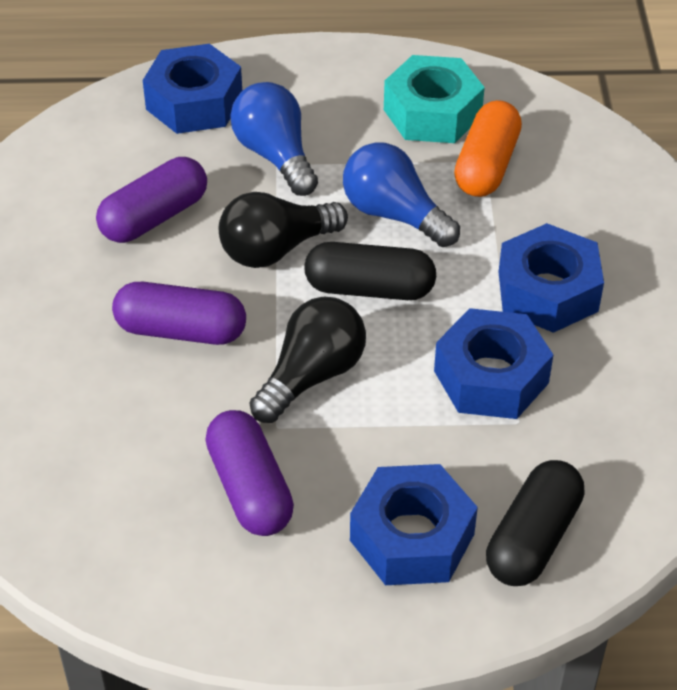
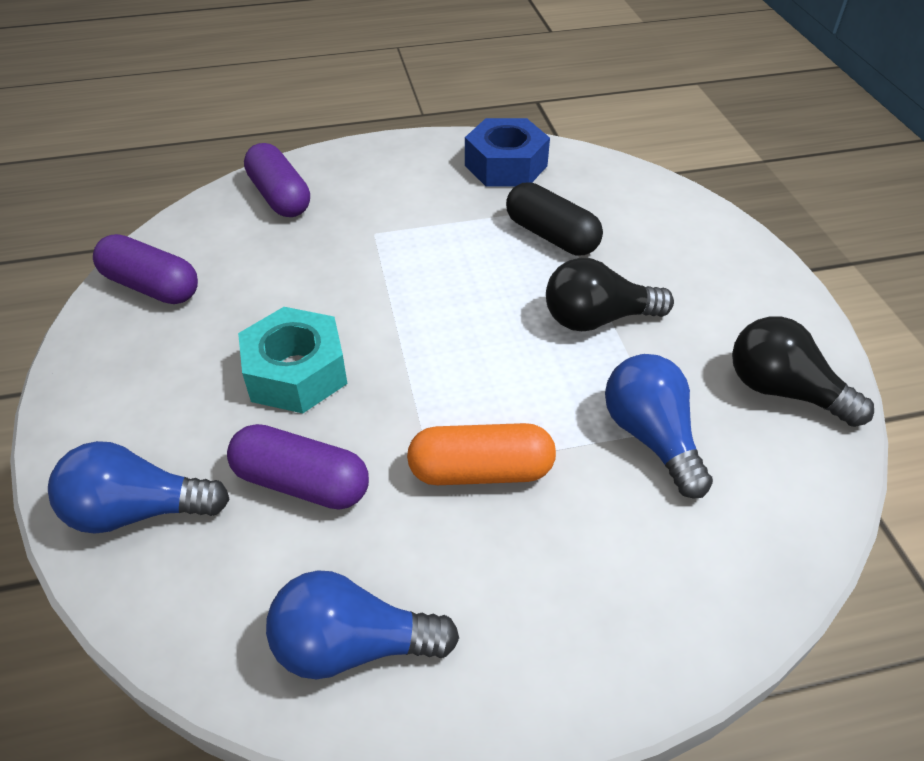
black capsule: [304,242,436,300] [486,460,585,586] = 2 -> [506,182,603,255] = 1
blue light bulb: [230,82,318,196] [343,142,460,247] = 2 -> [48,441,230,534] [266,570,459,679] [605,354,713,499] = 3
blue nut: [143,44,242,134] [350,464,478,585] [434,308,553,419] [499,223,604,333] = 4 -> [465,118,550,187] = 1

